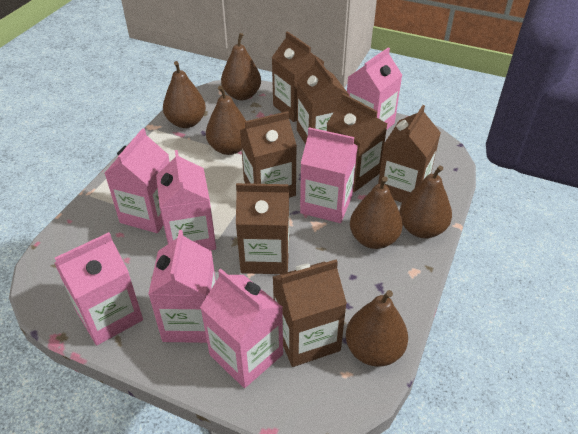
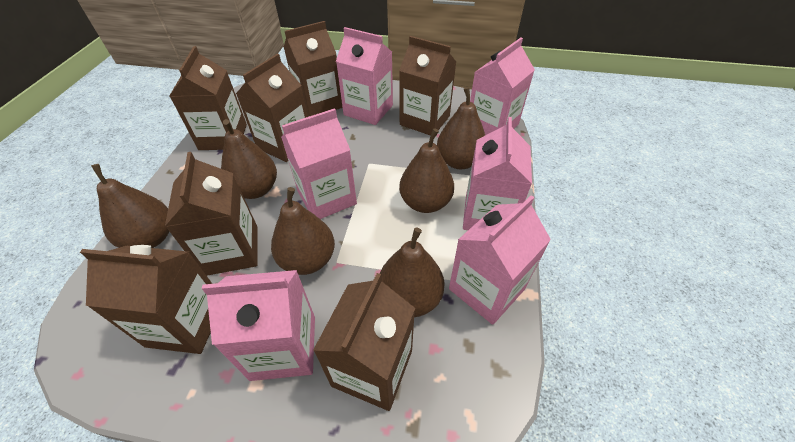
pink carton: [55,232,143,345] [105,128,170,233] [148,230,216,343] [156,150,216,251] [200,269,283,388] [300,127,358,223] [347,47,402,129] = 7 -> [202,270,315,381] [281,108,357,219] [336,27,393,125] [449,195,551,325] [463,117,532,230] [470,38,535,135] = 6

